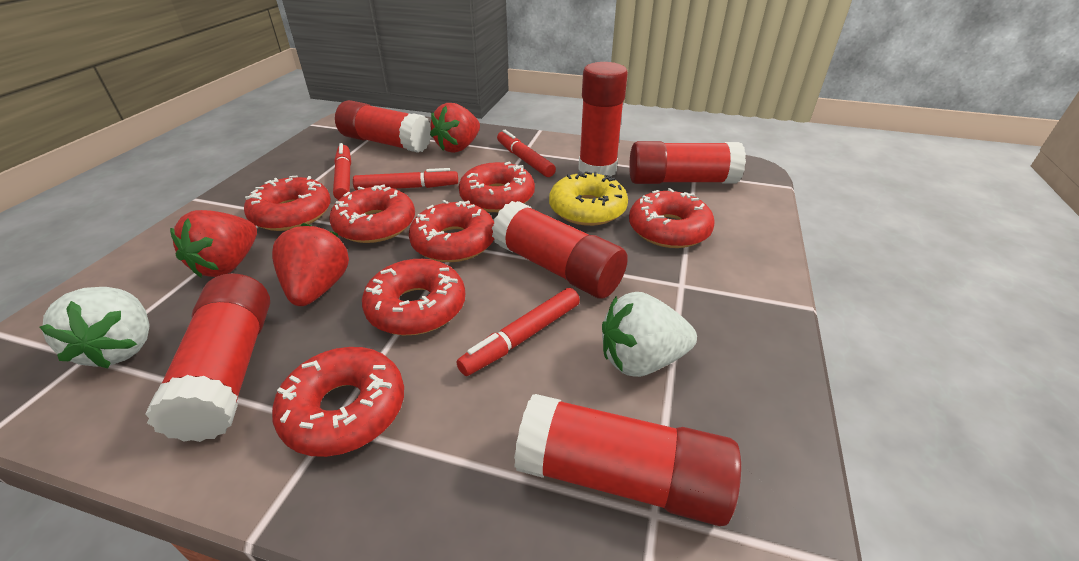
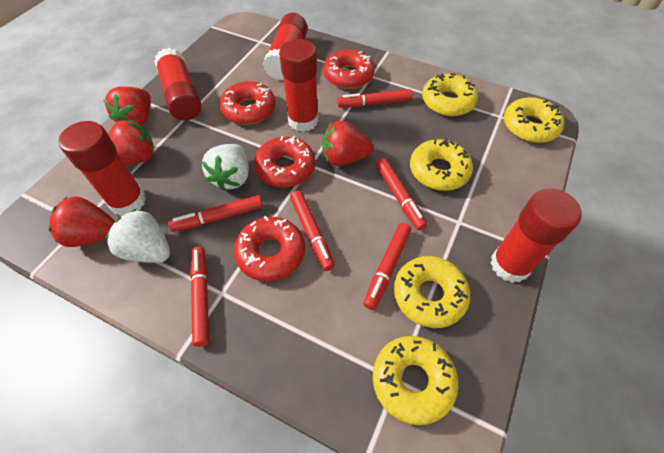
red donut: [244,176,331,231] [272,347,404,457] [329,184,415,243] [362,259,465,335] [409,200,494,262] [459,161,535,212] [629,188,715,248] = 7 -> [220,81,275,125] [234,216,305,281] [254,136,316,187] [323,49,375,89] = 4
red glue stick: [145,273,270,442] [335,100,431,153] [492,201,628,299] [514,394,741,526] [578,62,628,176] [629,141,746,184] = 6 -> [58,121,146,216] [154,48,202,120] [263,13,308,80] [279,39,319,132] [490,188,582,283] = 5
red marker: [333,143,351,200] [353,168,458,190] [456,288,580,376] [497,130,556,177] = 4 -> [168,195,263,232] [190,247,209,347] [290,190,335,271] [337,89,413,108] [364,223,411,310] [376,158,427,230] = 6
red strawberry: [170,210,257,278] [272,223,349,306] [430,103,480,153] = 3 -> [48,196,115,247] [103,87,151,126] [108,119,154,165] [322,120,374,166] = 4
yellow donut: [549,171,628,226] = 1 -> [373,336,458,425] [394,256,470,328] [410,138,473,191] [422,73,478,116] [504,97,564,143] = 5

